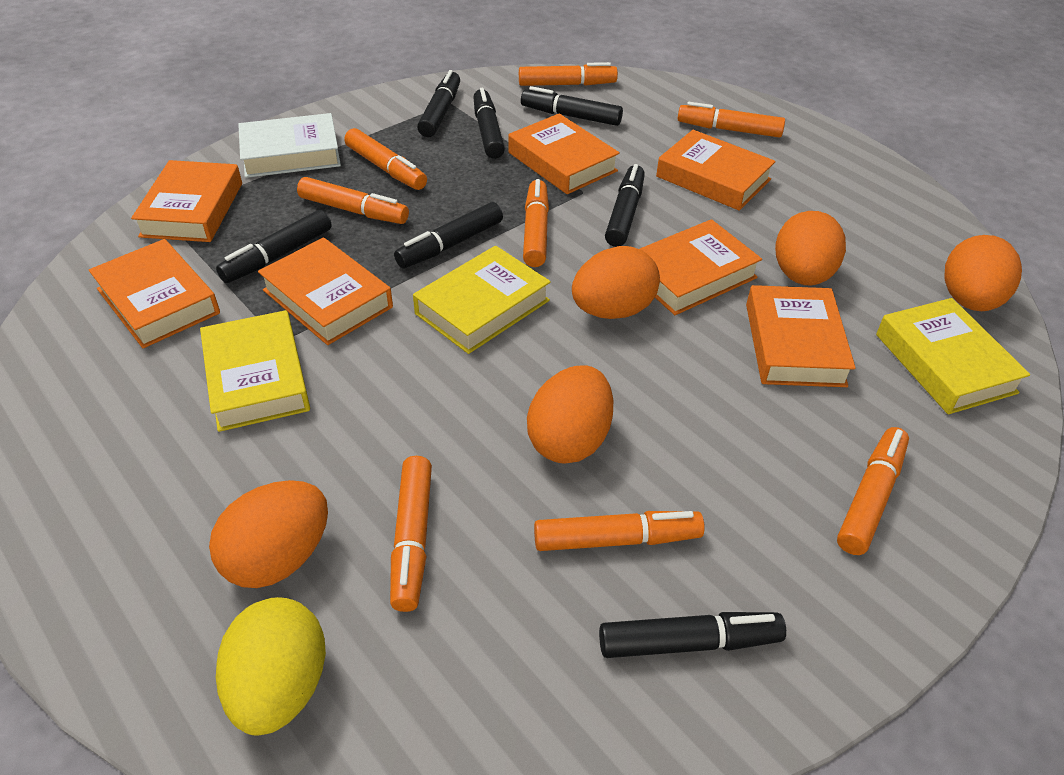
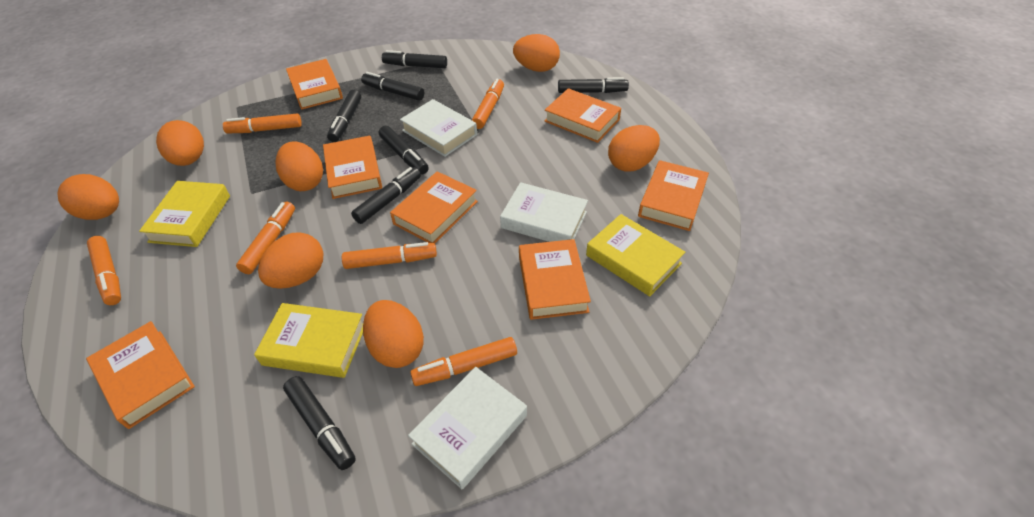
orange egg: [209,480,328,588] [527,365,613,464] [572,246,660,319] [775,211,846,286] [944,235,1022,311] = 5 -> [57,174,119,220] [156,120,204,166] [258,232,323,289] [276,141,323,191] [363,300,424,368] [513,34,560,72] [608,125,660,172] = 7
orange marker: [297,177,409,224] [344,128,427,190] [390,456,432,612] [519,62,618,86] [523,179,549,267] [534,511,705,551] [677,102,785,137] [837,427,909,555] = 8 -> [87,236,121,305] [223,113,302,134] [236,202,295,274] [342,242,437,269] [410,337,517,386] [472,79,504,129] = 6
white book: [238,113,341,178] = 1 -> [400,99,477,157] [408,367,527,489] [500,182,588,242] = 3
yellow egg: [216,597,326,736] = 1 -> none = 0

